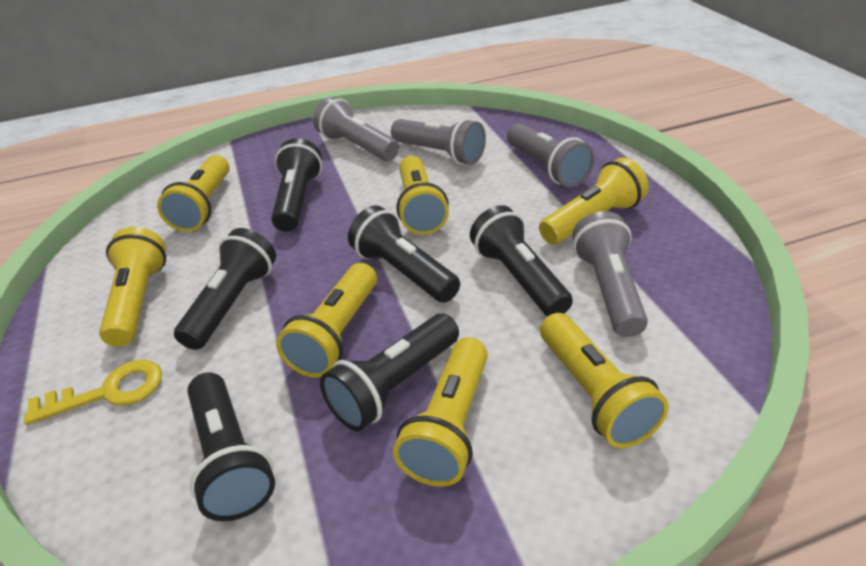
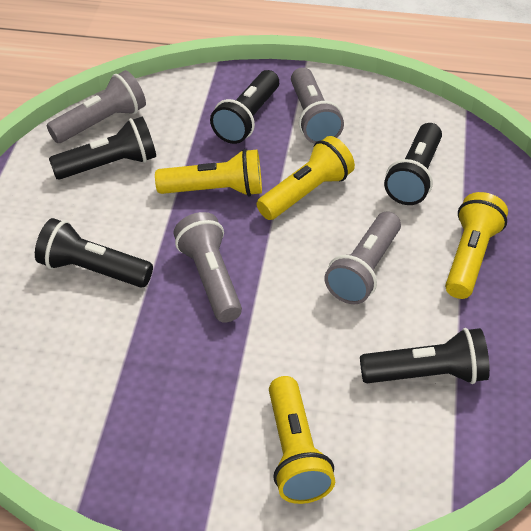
black flashlight: [174,228,276,350] [187,372,275,521] [271,138,322,232] [320,314,459,431] [348,205,460,303] [470,205,573,317] = 6 -> [35,218,153,288] [49,117,156,180] [210,70,279,144] [360,328,490,384] [384,123,442,205] = 5
yellow flashlight: [99,227,166,347] [157,155,230,232] [276,263,377,378] [393,337,488,486] [397,156,449,235] [539,157,648,244] [540,313,669,448] = 7 -> [155,149,262,197] [257,136,355,220] [269,376,335,504] [445,192,508,299] = 4
yellow key: [24,359,162,425] = 1 -> none = 0

